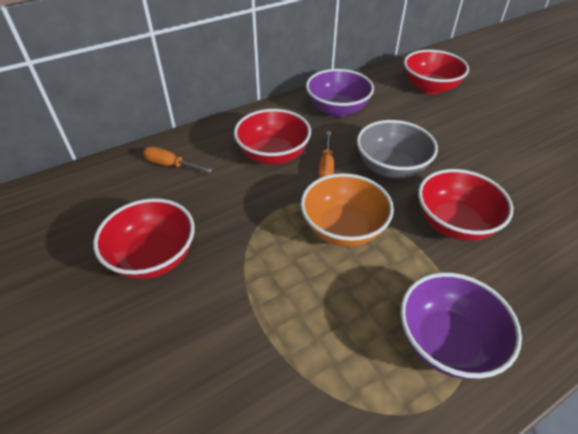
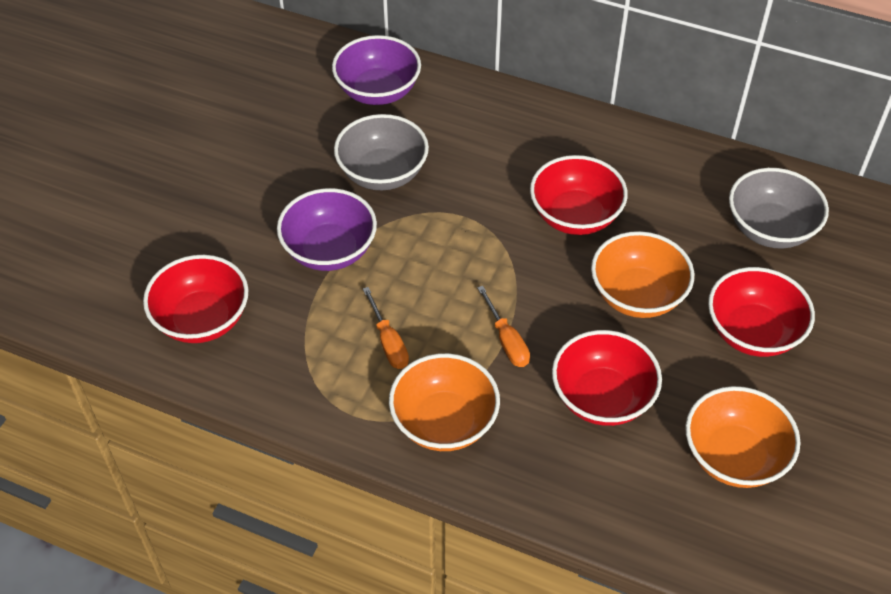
grey bowl: [357,120,438,178] = 1 -> [334,114,429,190] [729,168,829,249] = 2
orange bowl: [300,173,394,247] = 1 -> [389,353,500,451] [591,231,694,318] [685,386,801,488] = 3

